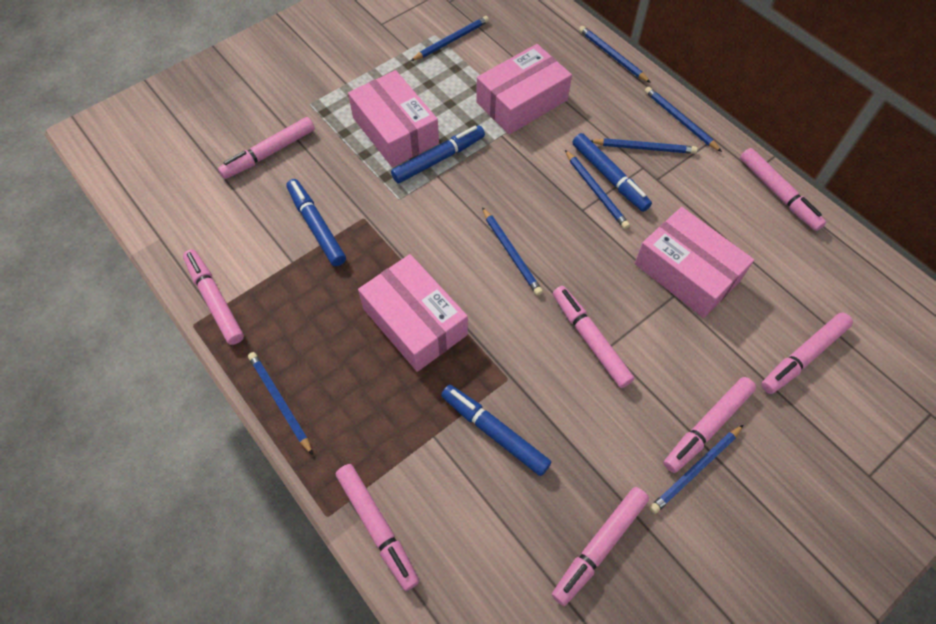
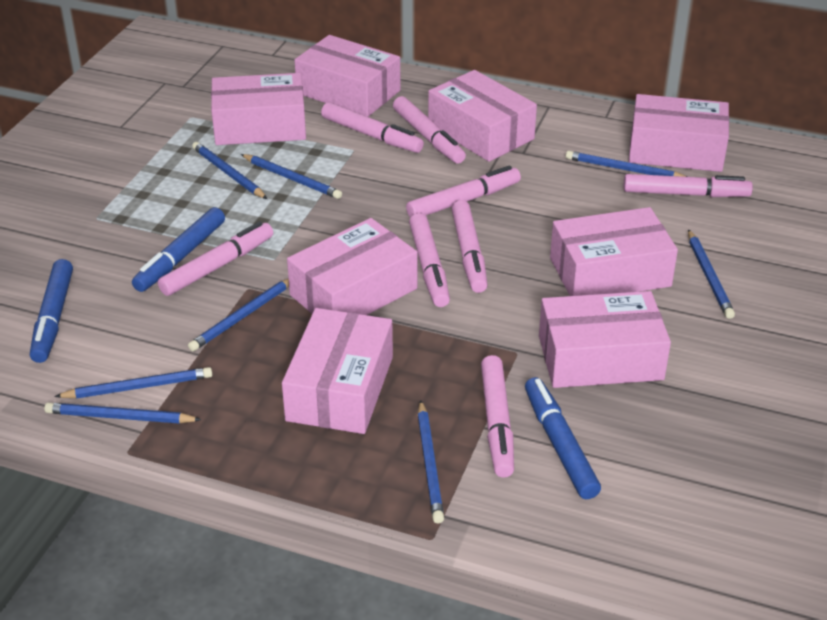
blue marker: [286,179,346,266] [391,125,485,183] [441,385,551,476] [572,133,652,212] = 4 -> [30,259,73,363] [132,207,225,292] [525,377,601,499] = 3
pink box: [348,70,439,167] [358,254,468,372] [476,44,572,135] [635,207,754,318] = 4 -> [211,73,306,145] [282,308,393,434] [287,218,417,315] [294,35,401,117] [428,70,537,162] [539,291,671,388] [550,207,678,296] [629,94,729,172] = 8

